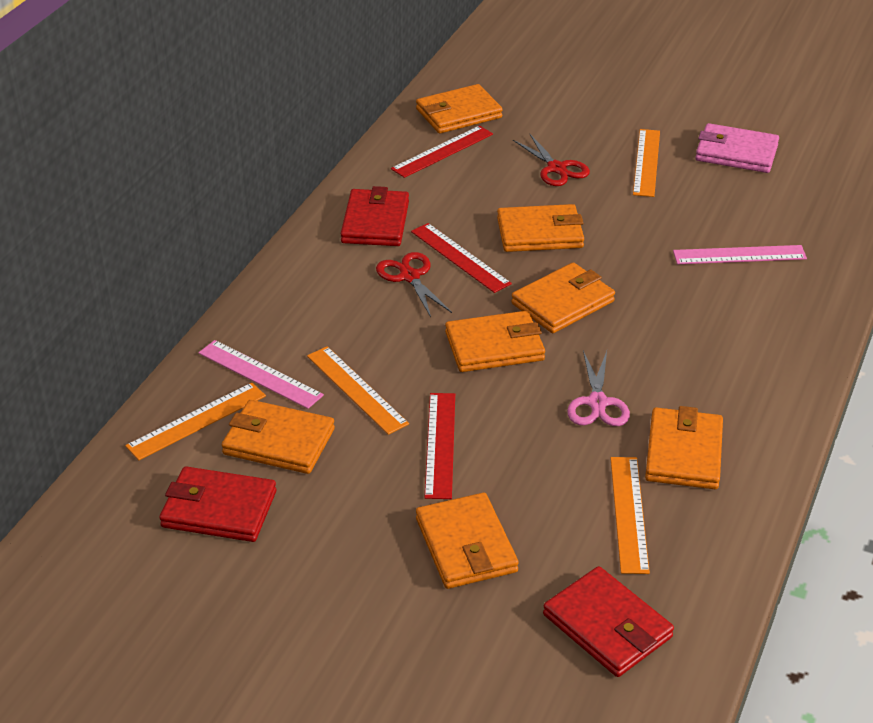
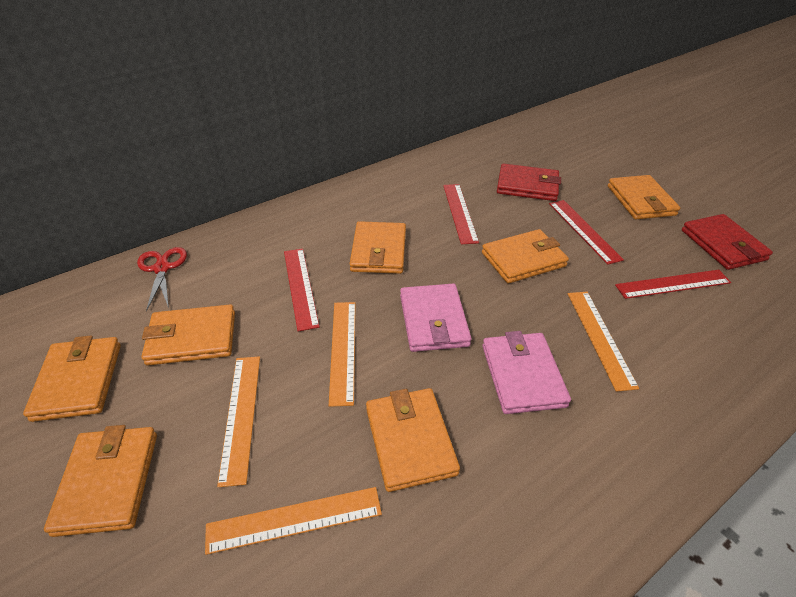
pink ruler: [198,340,324,409] [673,245,807,264] = 2 -> none = 0
pink scissors: [567,351,630,426] = 1 -> none = 0
pink wallet: [695,123,779,173] = 1 -> [400,284,472,352] [482,331,571,414] = 2
red ruler: [391,126,493,178] [411,223,512,293] [424,393,455,499] = 3 -> [284,248,320,332] [443,184,479,244] [549,200,624,265] [615,270,731,299] = 4
red scissors: [376,252,452,317] [513,133,590,186] = 2 -> [137,247,187,312] = 1
red wallet: [159,466,276,542] [341,186,409,246] [543,566,674,677] = 3 -> [497,163,561,201] [682,214,773,270] = 2

